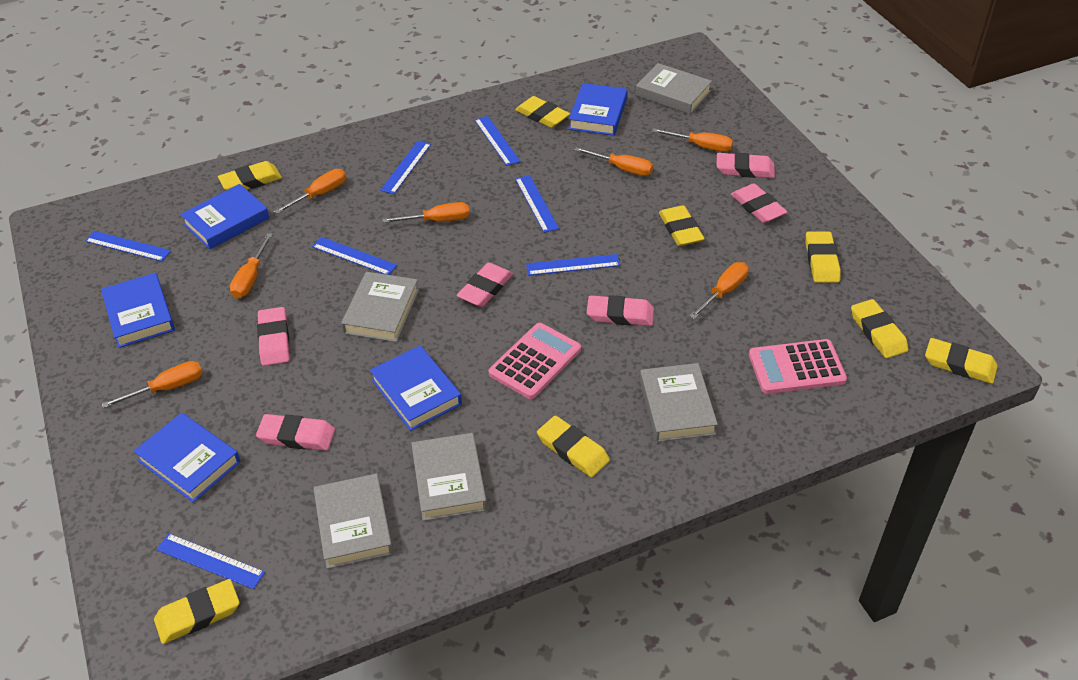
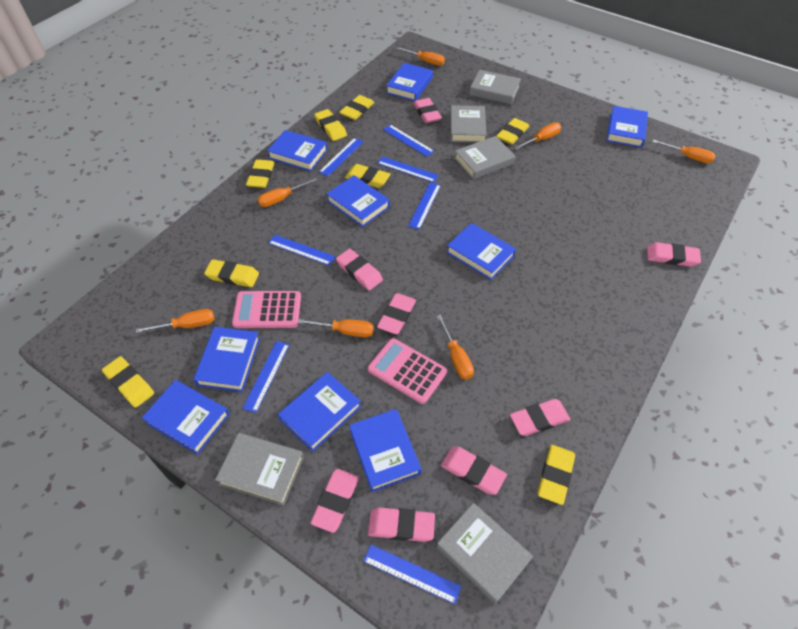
blue book: [101,273,175,348] [134,413,241,502] [180,184,269,249] [370,345,462,431] [569,83,628,136] = 5 -> [142,380,230,455] [193,327,260,392] [267,130,328,171] [278,372,361,452] [327,175,390,227] [349,409,421,492] [386,63,433,101] [446,223,516,280] [606,106,648,148] = 9
pink eraser: [256,414,335,451] [257,307,290,366] [457,262,513,307] [587,295,654,326] [716,153,775,178] [731,183,788,223] = 6 -> [310,469,359,533] [336,249,383,290] [368,507,435,542] [377,293,416,334] [413,98,442,123] [441,447,507,495] [510,399,570,436] [647,242,701,267] = 8

